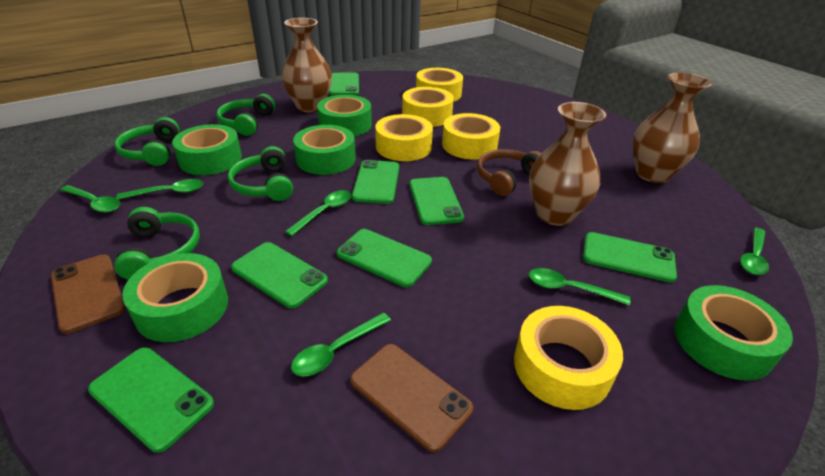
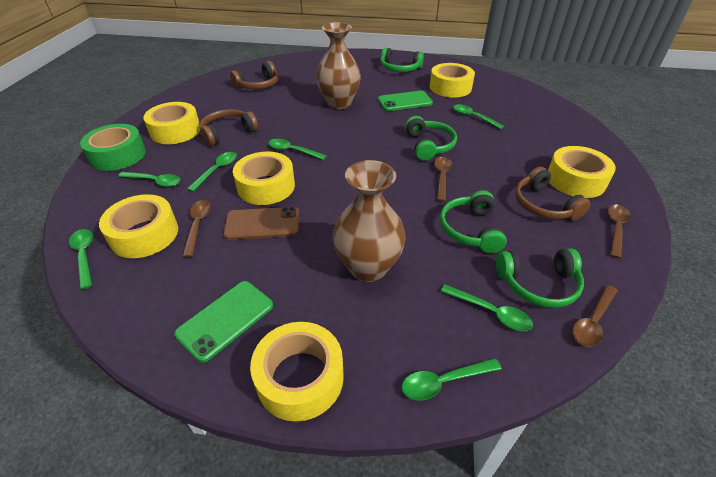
brown headphones: [477,149,542,196] = 1 -> [200,109,258,146] [230,61,279,89] [515,167,591,220] = 3
brown phone: [51,255,125,334] [350,344,473,452] = 2 -> [223,207,299,240] = 1
brown spoon: none = 0 -> [182,200,211,257] [434,157,453,202] [573,285,618,347] [608,204,631,259] = 4
brown vase: [281,18,332,112] [529,102,606,226] [632,72,712,183] = 3 -> [316,22,361,109] [333,160,406,282] = 2
green phone: [88,347,214,453] [231,242,328,308] [329,73,359,95] [337,229,432,287] [352,160,399,204] [409,177,464,225] [583,232,677,282] = 7 -> [174,281,273,363] [378,90,433,111] = 2
green spoon: [60,185,120,213] [116,179,204,200] [285,190,351,236] [291,313,391,377] [529,268,630,305] [740,228,769,275] = 6 -> [69,229,93,289] [118,172,181,187] [187,152,237,192] [268,139,327,160] [402,358,502,401] [440,284,533,331] [453,104,504,129] = 7
green tape: [122,253,228,342] [172,124,242,175] [293,125,356,175] [317,95,372,136] [674,285,793,381] = 5 -> [80,124,146,171] = 1
yellow tape: [375,114,433,161] [402,87,454,127] [416,68,463,102] [442,113,500,159] [514,306,623,410] = 5 -> [99,194,178,258] [143,102,200,144] [233,151,295,205] [250,322,344,422] [430,63,475,98] [548,146,616,198] = 6

